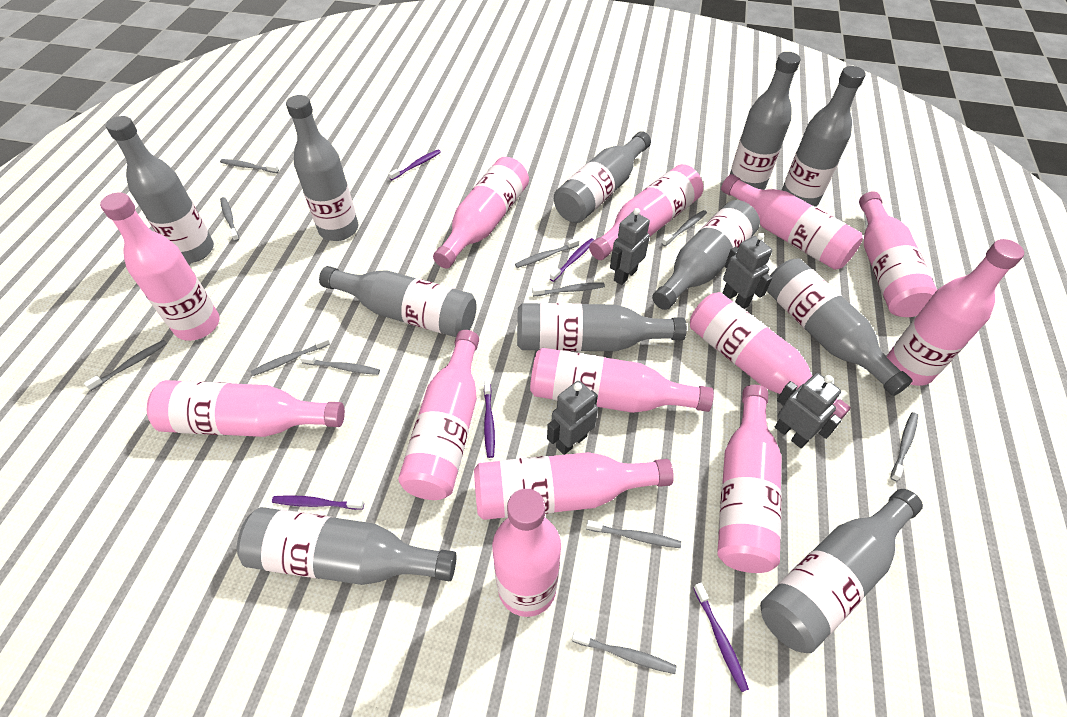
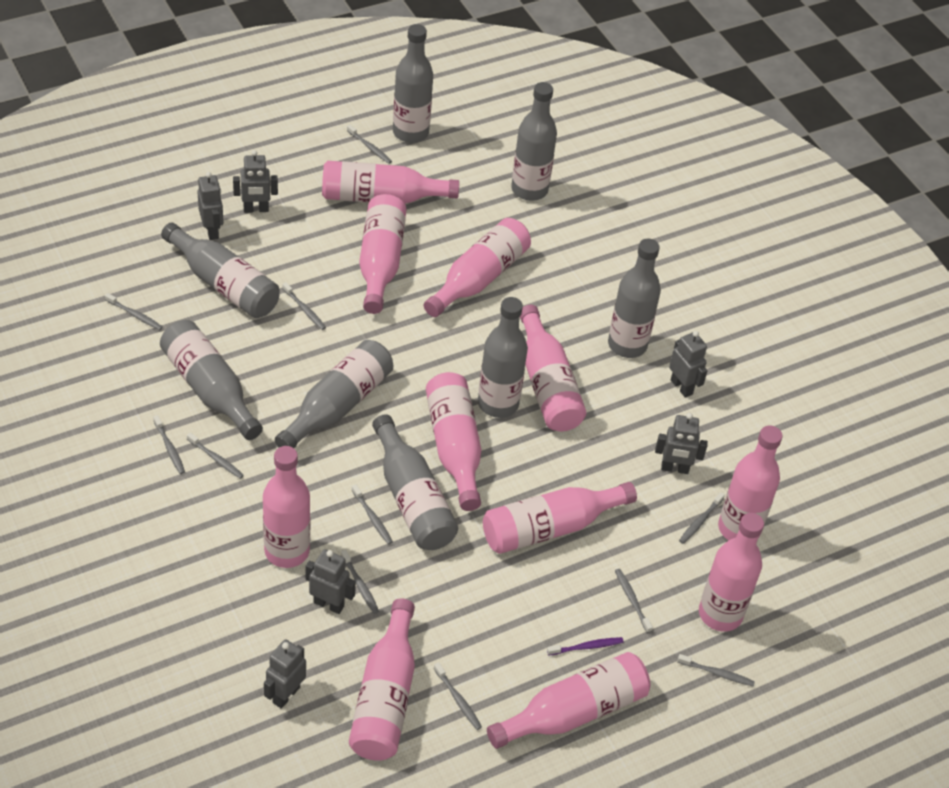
grey bottle: [106,116,214,263] [237,507,456,585] [286,95,358,241] [319,266,477,337] [517,303,687,351] [554,131,651,223] [652,200,760,310] [730,52,801,190] [760,489,923,653] [767,259,913,396] [782,66,866,207] = 11 -> [160,320,263,440] [161,222,279,318] [275,340,393,448] [372,414,458,550] [393,24,433,143] [478,297,528,418] [511,82,557,201] [608,239,661,358] = 8
grey robot: [547,381,598,455] [610,208,650,285] [723,233,772,309] [775,373,842,448] = 4 -> [197,172,223,240] [233,150,278,213] [264,639,306,709] [306,549,356,614] [655,413,708,474] [669,331,708,398] = 6
pink bottle: [100,192,220,341] [147,380,345,437] [398,330,479,500] [433,157,529,269] [474,452,674,520] [492,489,561,617] [530,348,714,413] [589,164,703,260] [690,292,851,419] [717,385,782,573] [721,174,863,270] [859,191,937,317] [887,239,1024,386] = 13 -> [263,446,310,568] [322,161,459,204] [349,598,415,761] [359,194,406,314] [424,218,531,317] [426,372,482,511] [483,482,637,554] [487,652,650,749] [520,305,586,431] [699,513,764,632] [718,426,782,540] = 11
purple toothbrush: [272,495,364,510] [389,149,441,180] [484,380,495,458] [550,238,594,282] [693,583,749,692] = 5 -> [547,637,624,656] = 1

